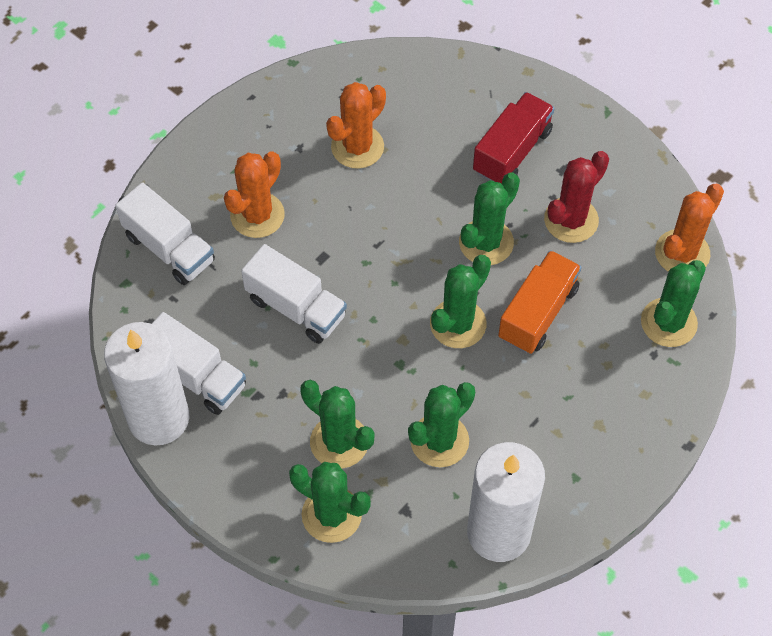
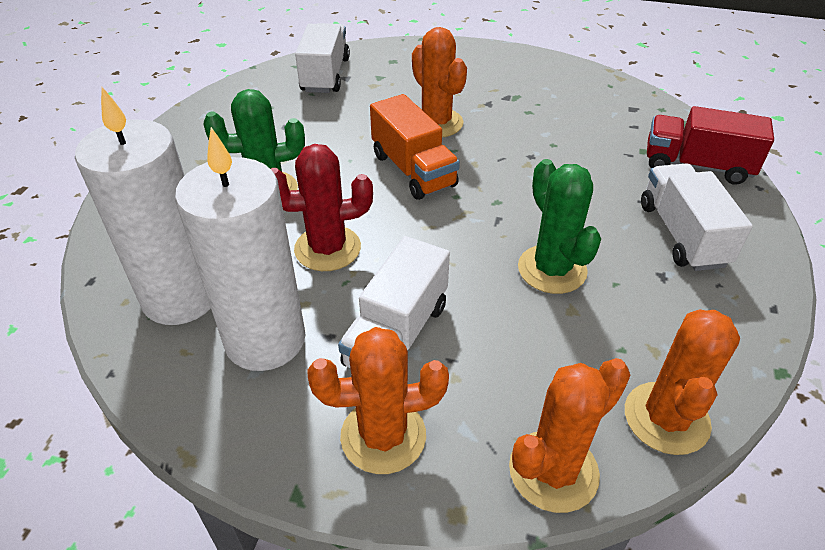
green cactus: [289,462,371,543] [300,380,374,469] [408,382,475,467] [430,255,491,348] [459,173,520,265] [641,260,706,347] = 6 -> [204,89,305,190] [518,159,601,294] = 2
orange cactus: [224,151,285,238] [326,82,386,169] [655,184,724,272] = 3 -> [307,327,449,474] [412,27,467,137] [509,358,631,513] [625,309,740,455] = 4

